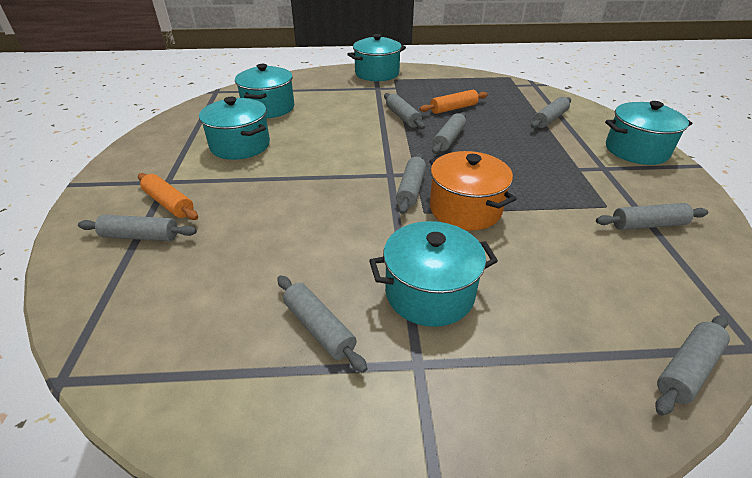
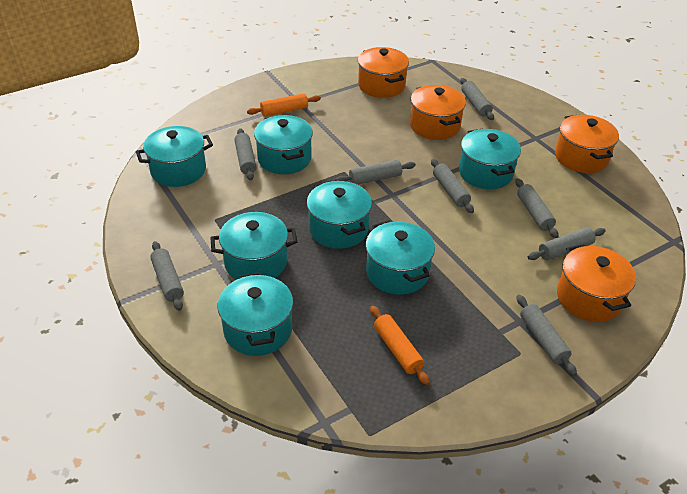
orange pot: [429,151,517,231] = 1 -> [358,47,409,98] [410,85,466,140] [555,114,619,173] [557,244,636,322] = 4
turquoise pot: [199,97,270,160] [235,64,294,118] [348,34,406,81] [369,221,498,327] [605,101,692,165] = 5 -> [136,126,213,187] [210,212,297,280] [218,272,293,356] [254,115,313,174] [307,180,372,249] [365,220,435,295] [459,129,521,189] = 7

